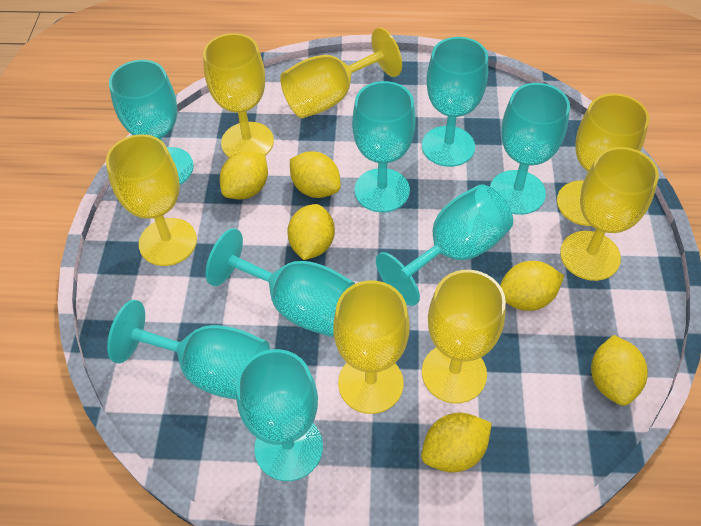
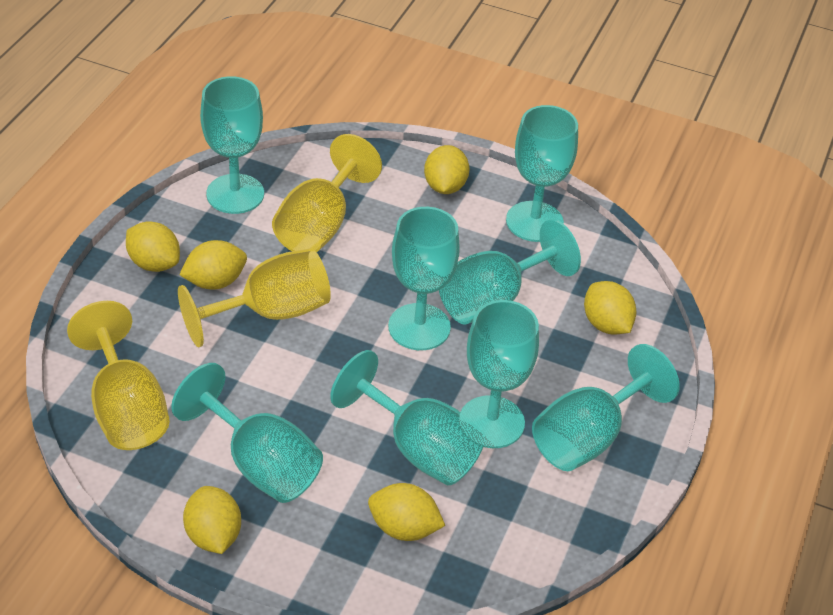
yellow goblet: [106,134,197,266] [203,33,274,158] [280,27,402,118] [333,280,409,414] [422,270,506,403] [557,93,649,226] [560,147,659,281] = 7 -> [67,301,170,450] [178,248,331,347] [272,134,382,252] = 3

